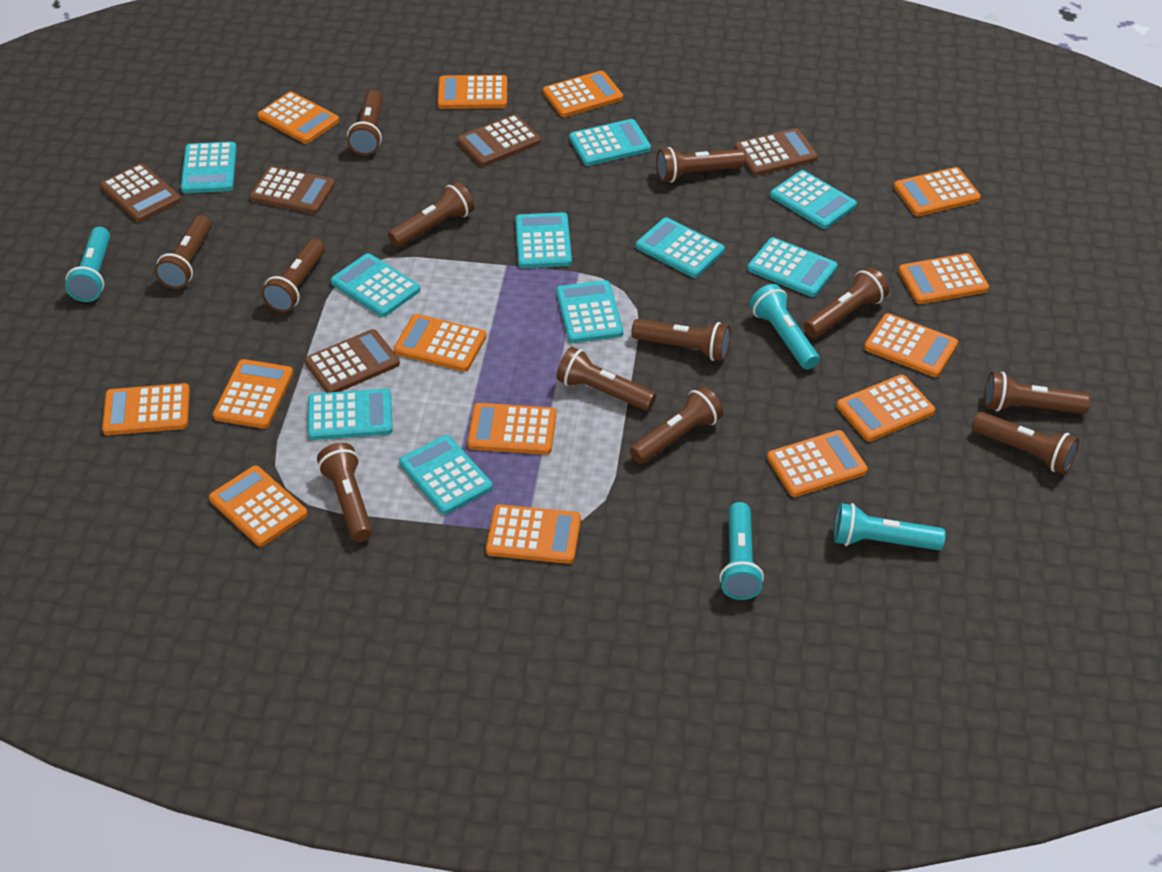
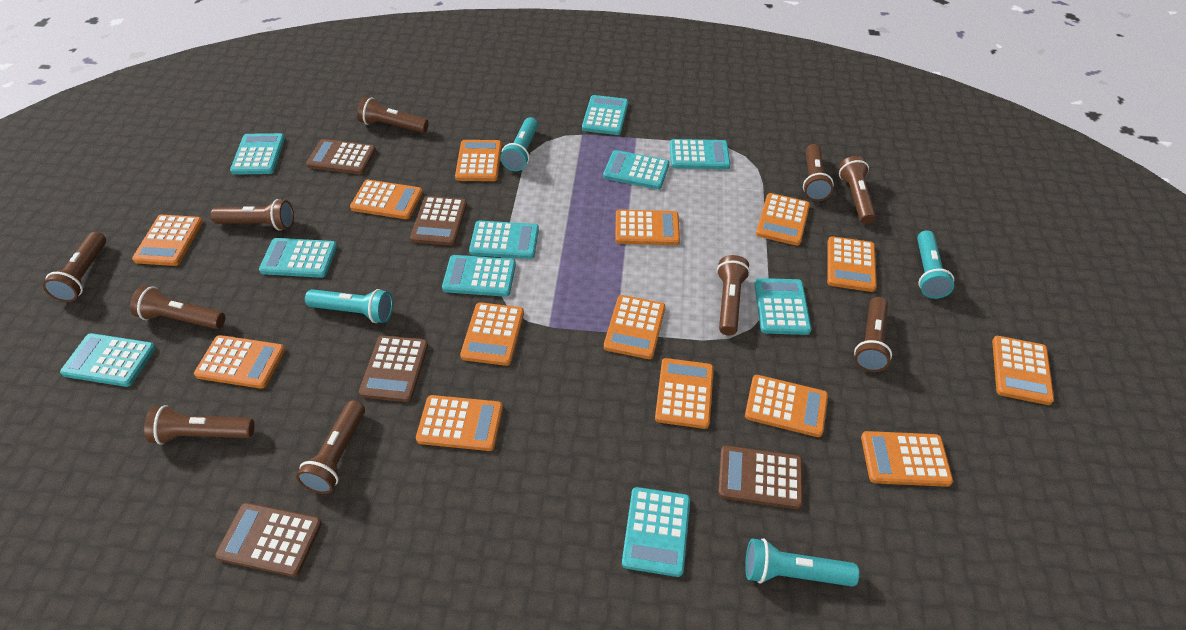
brown flashlight: [155,215,212,289] [261,239,325,312] [317,443,373,542] [347,90,383,155] [388,182,474,247] [556,347,656,411] [630,386,723,464] [631,319,731,361] [656,147,746,183] [804,267,889,338] [972,412,1079,474] [984,372,1090,414] = 12 -> [43,232,106,302] [130,286,225,329] [144,405,255,445] [210,199,294,231] [296,400,365,494] [357,97,429,133] [717,255,750,335] [803,144,834,201] [839,156,876,224] [854,297,892,372] = 10

